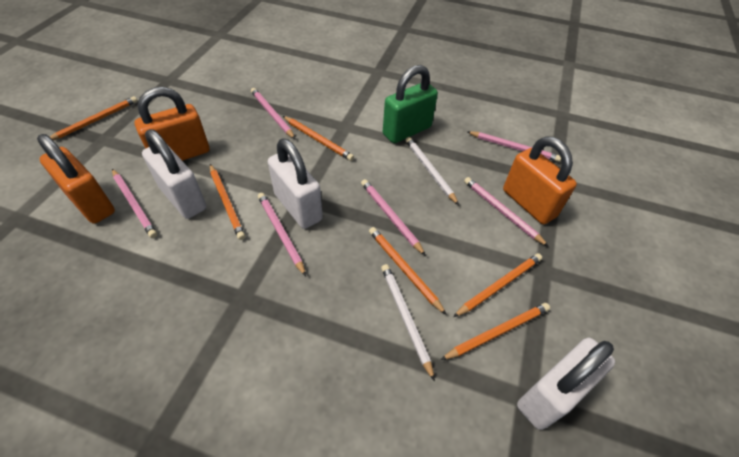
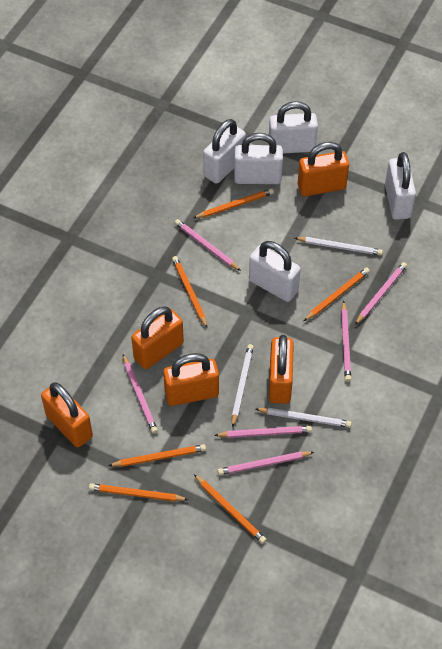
green padlock: [383,65,438,143] = 1 -> none = 0
orange padlock: [37,134,115,224] [134,87,209,161] [503,136,577,224] = 3 -> [41,382,93,447] [131,306,184,369] [163,353,219,406] [269,335,294,404] [298,142,349,196] = 5
white padlock: [142,129,206,219] [268,138,323,229] [517,338,615,430] = 3 -> [203,119,246,184] [234,133,283,184] [249,241,301,302] [269,101,318,154] [385,152,416,220] = 5
white pencil: [381,264,435,381] [406,137,459,205] = 2 -> [232,344,254,428] [256,408,352,428] [295,237,383,256] = 3

